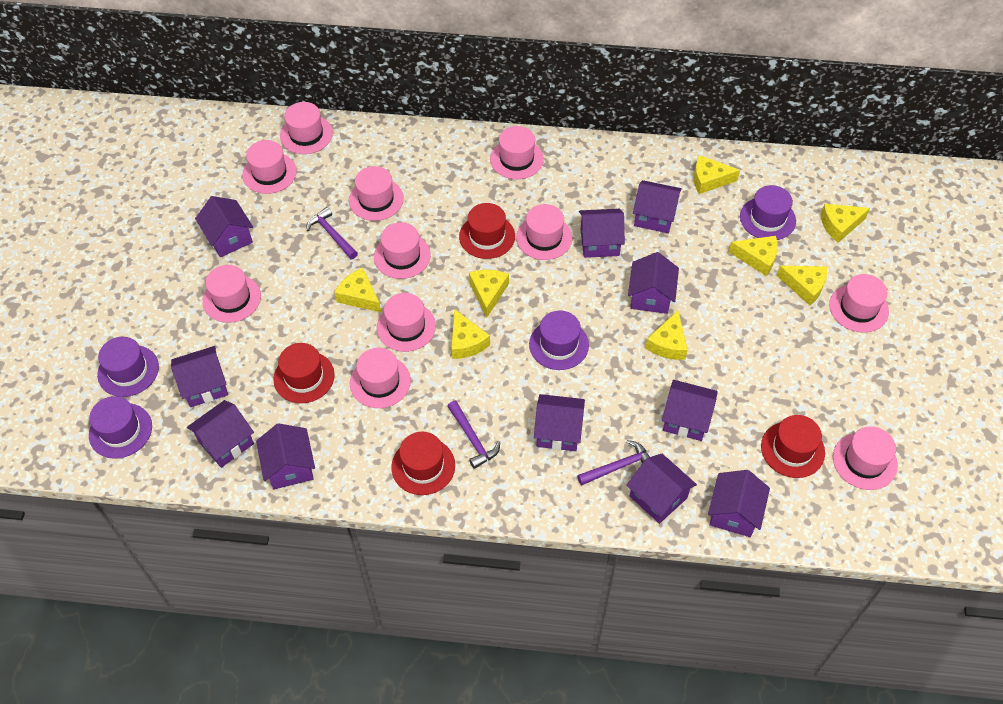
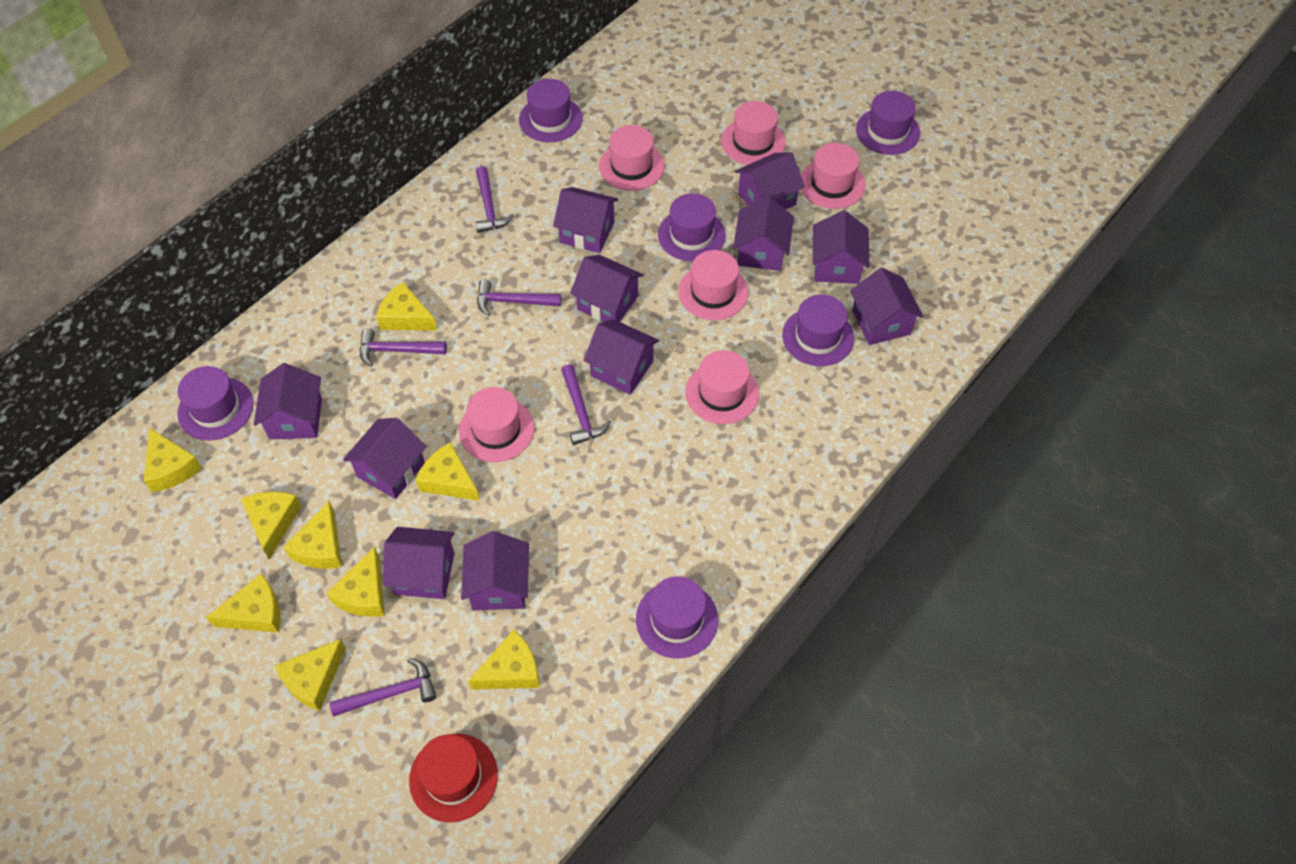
pink hat: [202,265,261,323] [242,140,297,194] [280,102,333,154] [349,166,404,221] [350,348,411,408] [374,222,431,279] [377,293,436,352] [490,126,544,179] [516,204,572,260] [829,274,889,333] [833,426,898,490] = 11 -> [459,387,534,462] [599,125,664,191] [678,250,748,320] [685,350,759,424] [721,101,786,165] [801,143,866,209] = 6
purple hammer: [306,207,358,259] [447,401,500,469] [577,440,650,486] = 3 -> [329,658,437,716] [360,329,447,367] [475,166,514,233] [477,280,561,316] [561,364,611,445] = 5
purple hat: [89,396,152,459] [97,337,159,397] [529,311,589,370] [740,185,796,240] = 4 -> [177,366,253,441] [519,79,582,142] [636,576,718,658] [658,193,726,261] [782,295,854,366] [856,91,920,155] = 6
red hat: [273,343,335,403] [391,432,455,495] [459,203,515,259] [761,415,825,478] = 4 -> [409,734,498,823] = 1
yellow cheese: [335,268,381,312] [451,309,490,359] [469,270,509,318] [645,311,688,360] [694,155,740,194] [729,236,778,276] [777,266,827,305] [821,204,870,243] = 8 -> [144,428,202,492] [206,573,280,633] [241,492,302,559] [274,639,346,711] [283,501,342,569] [327,547,385,617] [376,282,437,331] [416,442,480,501] [468,629,540,690] = 9

